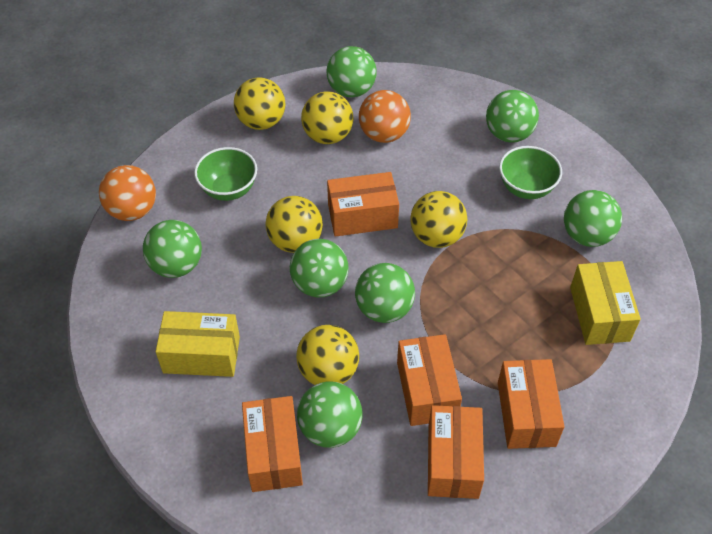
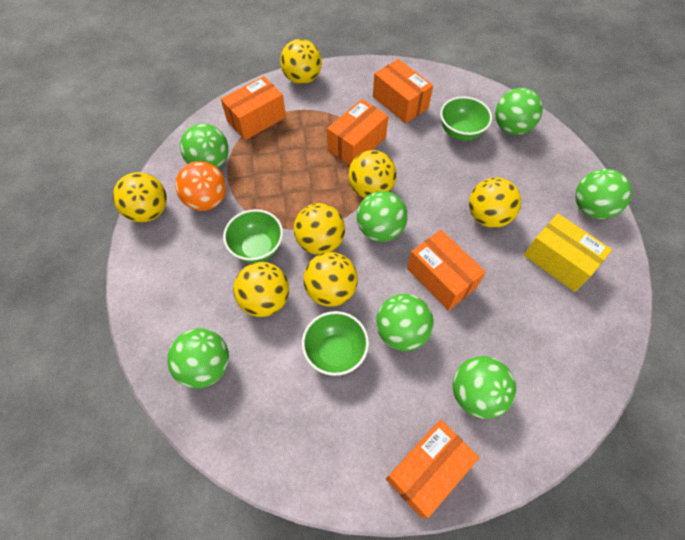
green bowl: [194,147,257,201] [499,146,562,199] = 2 -> [223,209,283,263] [302,311,369,376] [440,96,492,141] = 3
orange ball: [99,165,156,221] [359,90,411,143] = 2 -> [175,161,226,211] = 1
yellow ball: [234,77,285,130] [266,196,323,253] [296,325,359,385] [301,91,353,144] [410,191,467,248] = 5 -> [113,172,167,222] [233,262,289,317] [280,39,322,84] [294,203,345,255] [303,252,358,307] [348,150,397,198] [469,177,521,228] = 7
yellow box: [155,311,240,377] [570,261,641,345] = 2 -> [524,214,612,292] = 1

